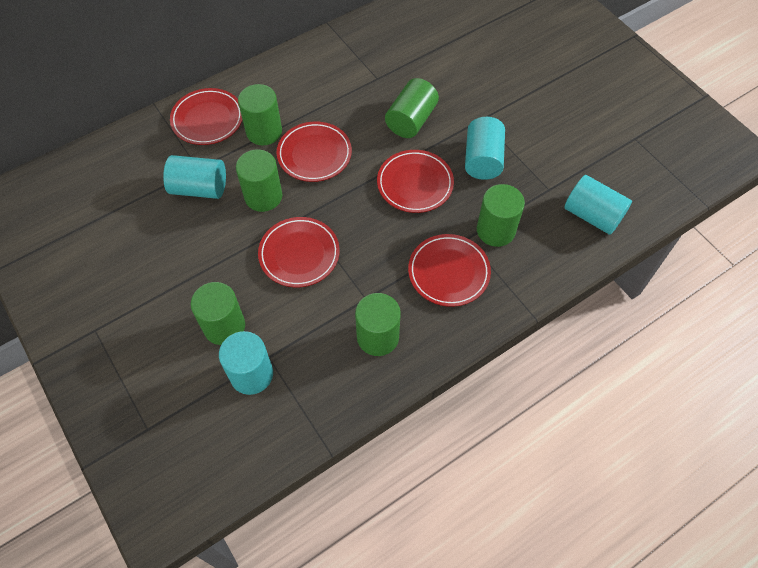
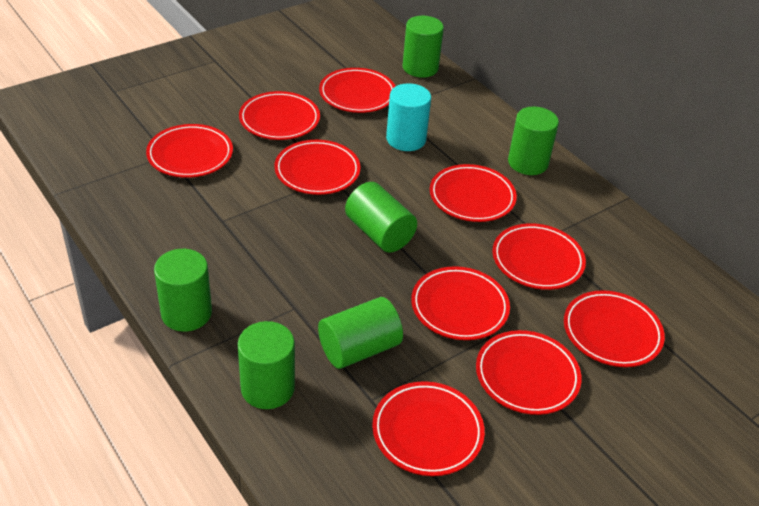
red plate: [170,88,242,145] [258,217,340,287] [277,122,352,182] [377,150,454,213] [408,234,491,307] = 5 -> [146,124,233,178] [239,91,320,140] [274,140,360,195] [319,68,395,113] [372,381,485,476] [411,266,510,340] [430,164,517,222] [476,330,582,415] [492,223,586,290] [564,290,665,367] = 10
turquoise cylinder: [163,155,226,199] [219,331,273,395] [465,117,505,180] [564,175,632,235] = 4 -> [386,83,431,151] = 1

